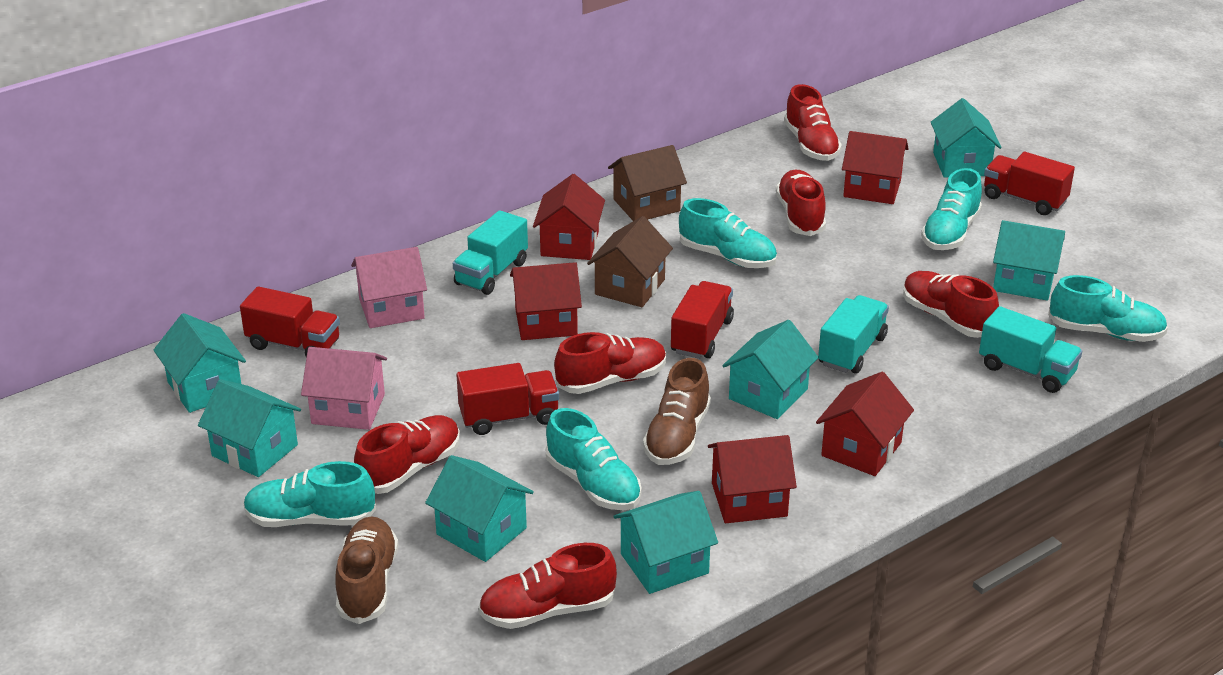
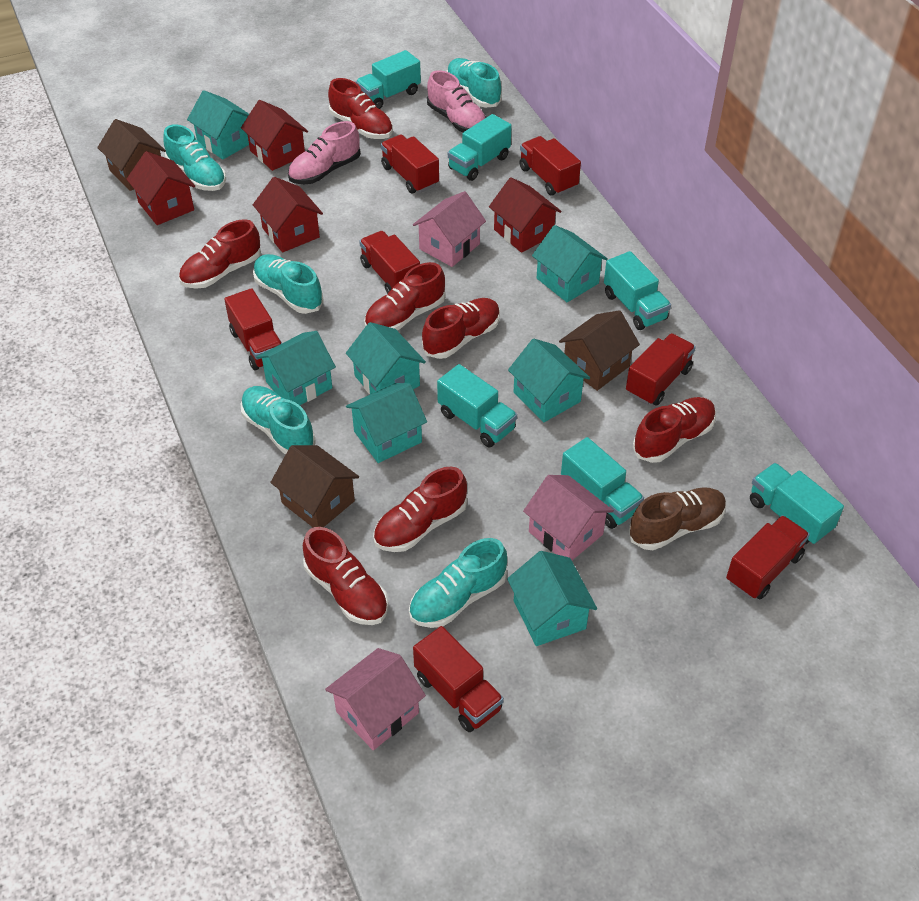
brown house: [587,216,673,307] [608,145,687,221] = 2 -> [97,119,166,191] [270,445,359,527] [559,310,640,391] = 3
brown shoe: [335,516,398,624] [643,358,711,465] = 2 -> [629,487,727,550] = 1
pink house: [301,347,387,430] [351,247,427,328] = 2 -> [325,648,426,750] [413,191,486,267] [523,475,614,560] = 3
pink shoe: none = 0 -> [288,121,361,185] [427,70,487,132] = 2
red house: [510,262,582,340] [533,174,605,260] [708,435,797,523] [816,372,914,476] [842,131,909,204] = 5 -> [126,151,195,225] [241,100,308,171] [253,177,323,252] [489,177,562,253] = 4
red shoe: [354,415,460,494] [478,543,617,629] [554,332,666,394] [776,170,826,236] [784,84,842,161] [903,271,999,338] = 6 -> [179,219,261,289] [303,527,389,625] [328,78,393,139] [364,262,446,331] [373,467,467,552] [422,298,500,359] [633,397,716,463] = 7
red truck: [240,286,340,357] [457,363,559,435] [671,281,734,359] [984,152,1075,215] = 4 -> [224,288,282,370] [359,231,420,294] [381,135,439,193] [413,626,504,732] [519,136,581,195] [626,333,696,405] [726,515,810,600] = 7
turquoise truck: [453,210,528,295] [818,295,889,373] [979,306,1082,393] = 3 -> [356,50,421,109] [437,364,517,447] [448,114,512,181] [561,437,644,529] [604,251,671,330] [750,463,844,544] = 6

